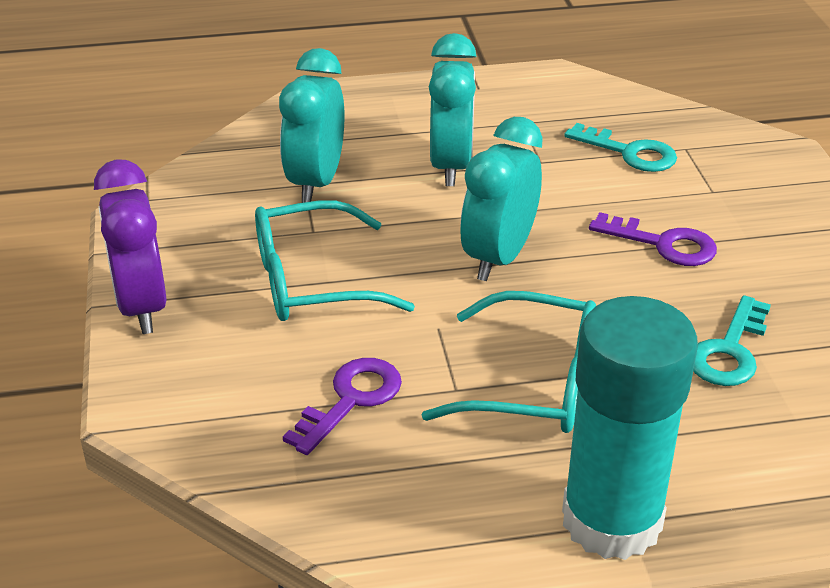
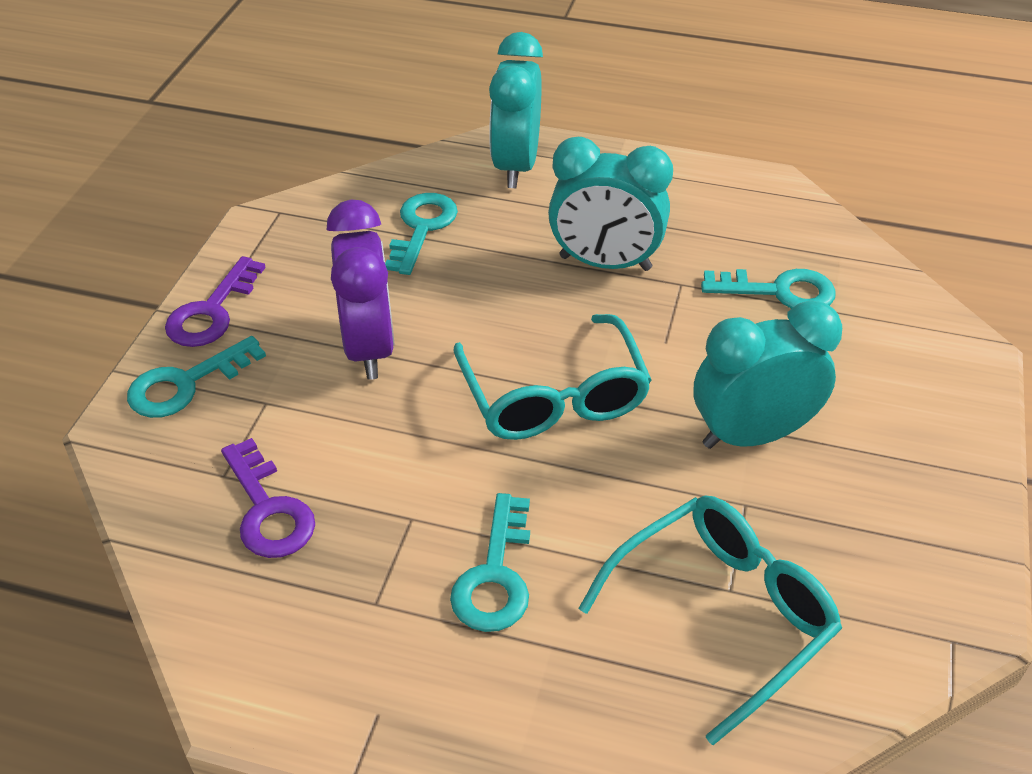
turquoise glue stick: [562,296,698,560] = 1 -> none = 0
turquoise key: [564,123,677,172] [693,295,771,386] = 2 -> [127,336,266,418] [385,193,458,275] [450,493,530,632] [701,269,836,309] = 4

